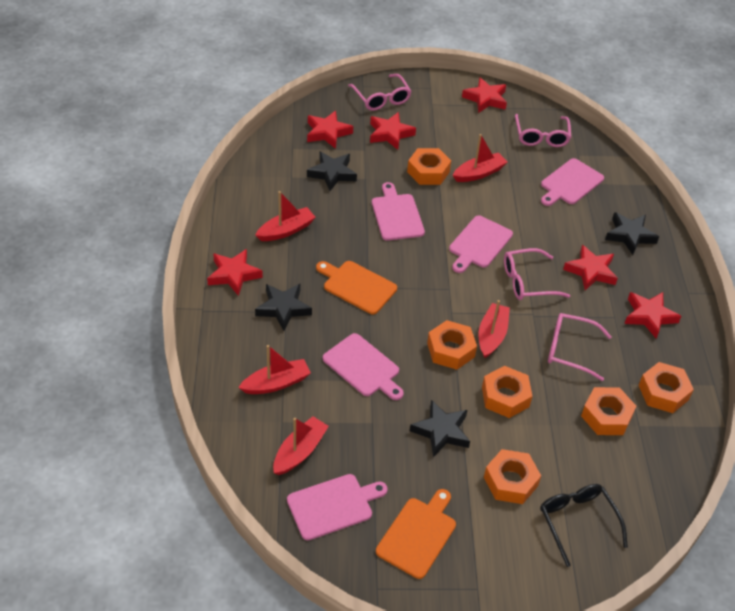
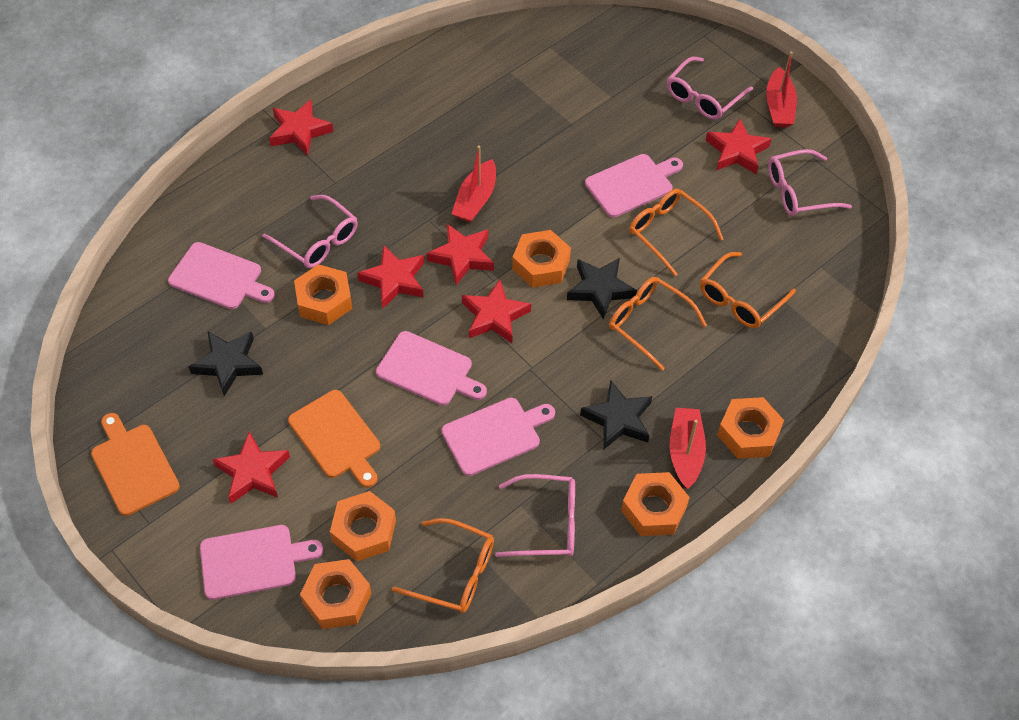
black glasses: [540,484,628,567] = 1 -> none = 0
black star: [255,284,312,331] [307,151,357,191] [410,400,470,457] [605,212,659,255] = 4 -> [188,331,263,396] [567,258,637,320] [580,380,652,449] = 3
orange glasses: none = 0 -> [392,518,494,613] [609,277,707,371] [629,189,724,276] [700,252,796,328] = 4
red boat: [238,345,311,394] [255,191,316,241] [273,416,329,475] [453,134,507,182] [479,300,510,358] = 5 -> [452,146,496,223] [669,408,706,489] [766,51,797,128] = 3

